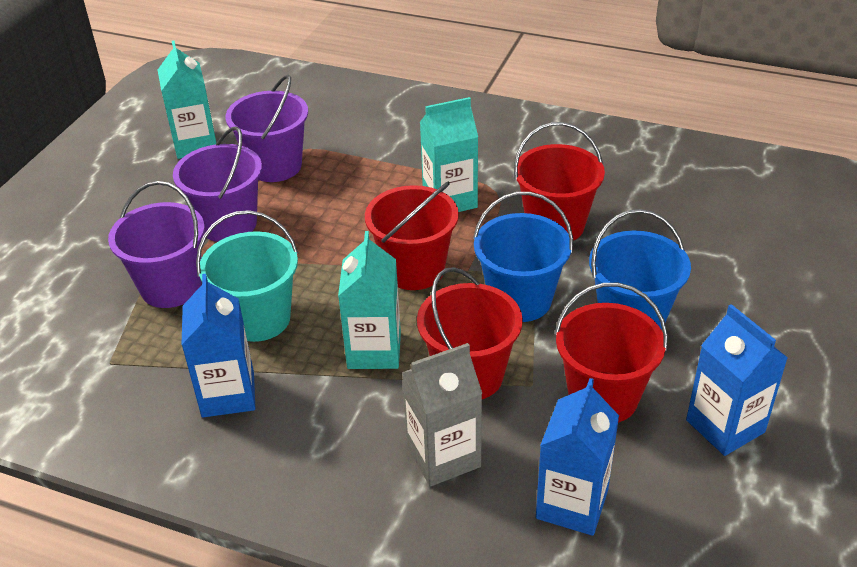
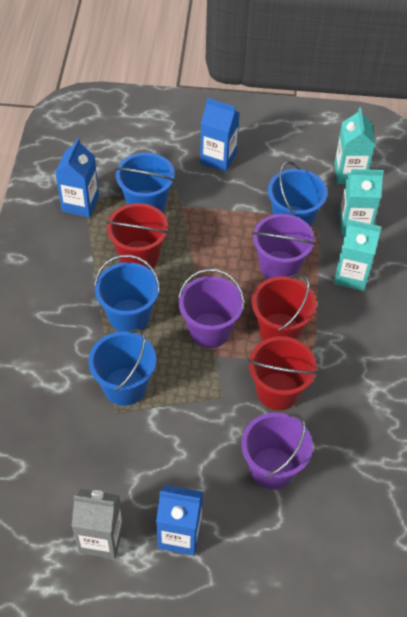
blue bucket: [473,192,573,322] [589,209,691,330] = 2 -> [88,329,156,406] [94,255,160,333] [115,152,175,212] [268,161,327,227] = 4
red bucket: [365,182,459,290] [417,267,523,399] [514,122,605,241] [555,283,668,423] = 4 -> [106,203,169,269] [248,336,318,410] [252,274,317,341] = 3
turquoise bucket: [196,210,298,342] = 1 -> none = 0

